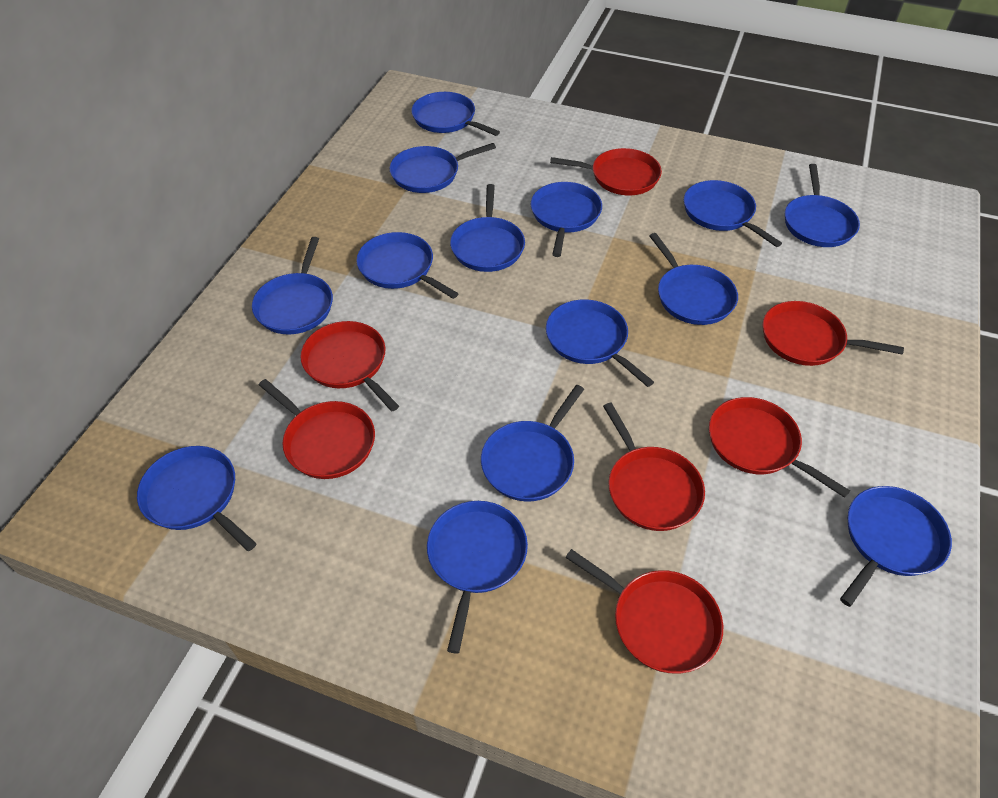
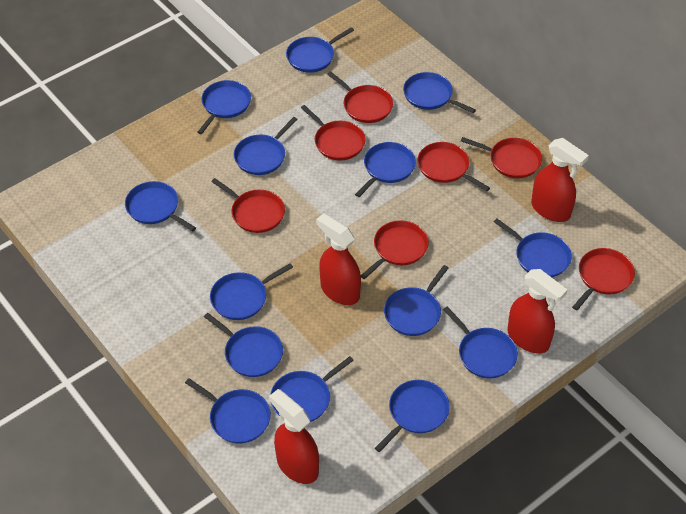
red spray bottle: none = 0 -> [269,389,319,484] [316,213,361,305] [507,269,567,354] [531,138,589,222] = 4

